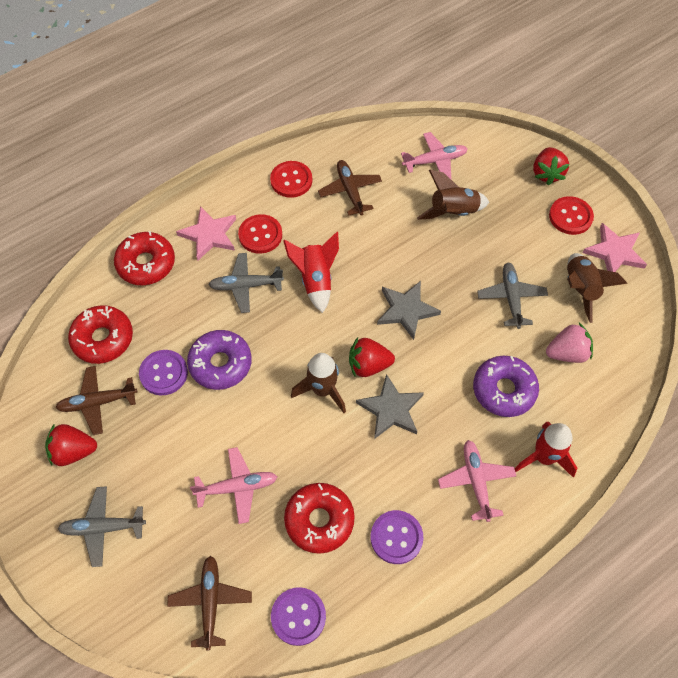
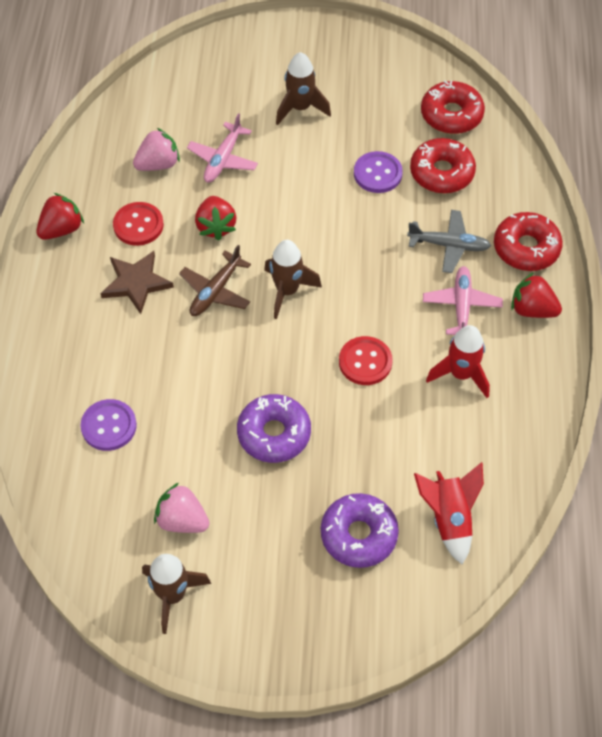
brown plane: [55,366,137,435] [167,556,252,650] [318,160,382,216] = 3 -> [179,245,251,316] = 1
brown star: none = 0 -> [100,251,174,314] = 1
grey plane: [58,486,146,567] [208,253,284,313] [477,262,548,329] = 3 -> [407,210,491,273] = 1
grey star: [356,374,424,439] [377,281,441,340] = 2 -> none = 0
pink plane: [190,447,277,524] [401,132,468,179] [438,440,516,522] = 3 -> [187,113,258,183] [423,266,503,335] = 2
pink star: [176,206,236,260] [582,223,647,272] = 2 -> none = 0
pink strawberry: [546,323,593,363] = 1 -> [133,128,180,171] [154,483,209,533] = 2
purple button: [139,350,188,395] [271,587,326,646] [370,510,423,564] = 3 -> [80,399,137,451] [354,151,403,193] = 2
red button: [238,214,282,254] [270,161,312,198] [549,196,594,235] = 3 -> [113,202,164,246] [339,336,393,385] = 2

